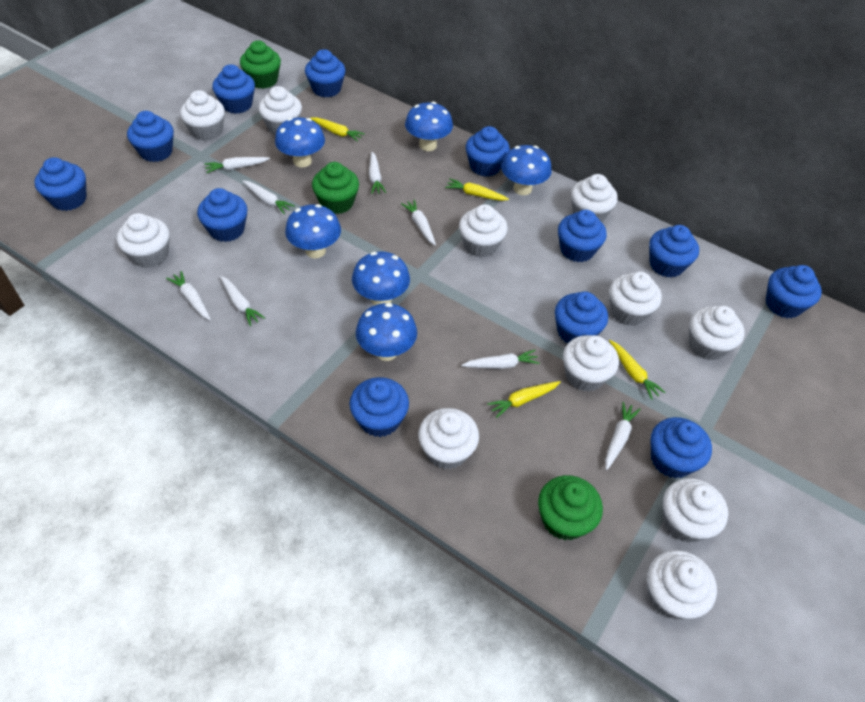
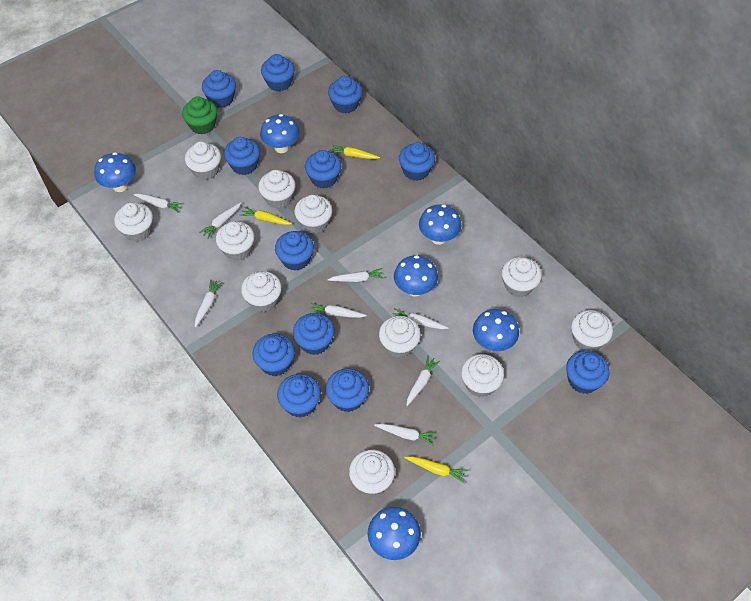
green cupcake: [240,41,281,89] [312,162,359,214] [538,475,603,540] = 3 -> [182,96,217,135] = 1
yellow carrot: [310,117,365,142] [445,179,509,201] [487,381,561,418] [609,340,665,400] = 4 -> [240,207,292,225] [331,145,380,159] [404,456,468,483] = 3

